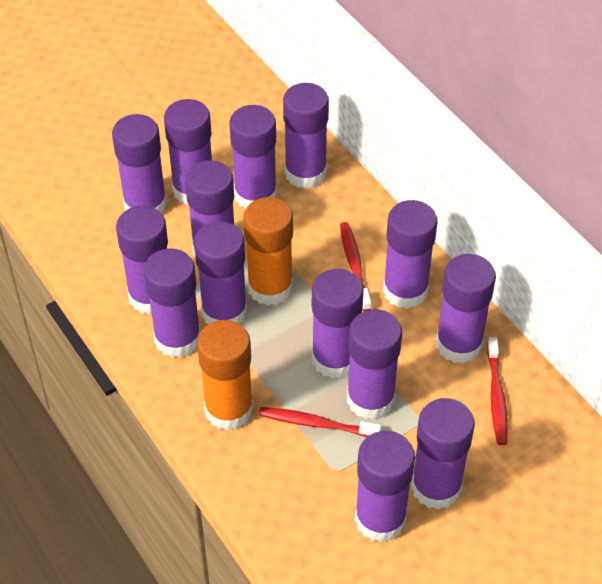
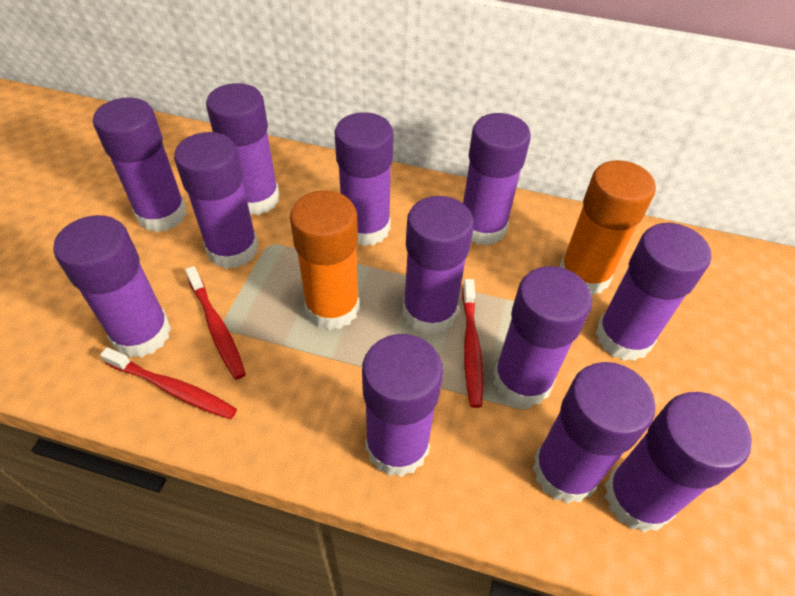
purple glue stick: [112,114,167,213] [116,206,168,314] [143,248,201,358] [164,99,212,205] [185,160,234,258] [194,221,247,324] [229,105,277,210] [283,83,329,189] [312,269,364,379] [347,309,402,420] [355,431,415,542] [383,200,438,309] [411,398,475,510] [436,254,496,363] = 14 -> [53,215,171,358] [93,97,187,232] [174,132,258,269] [206,83,280,215] [335,112,394,246] [362,334,443,477] [403,196,474,335] [463,113,531,246] [493,266,592,407] [532,362,655,504] [595,223,711,361] [605,392,752,533] = 12

